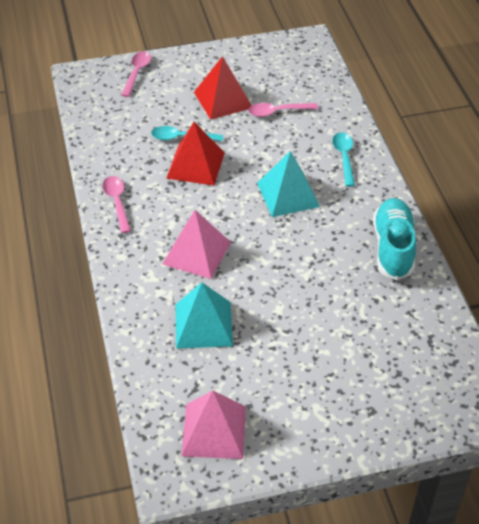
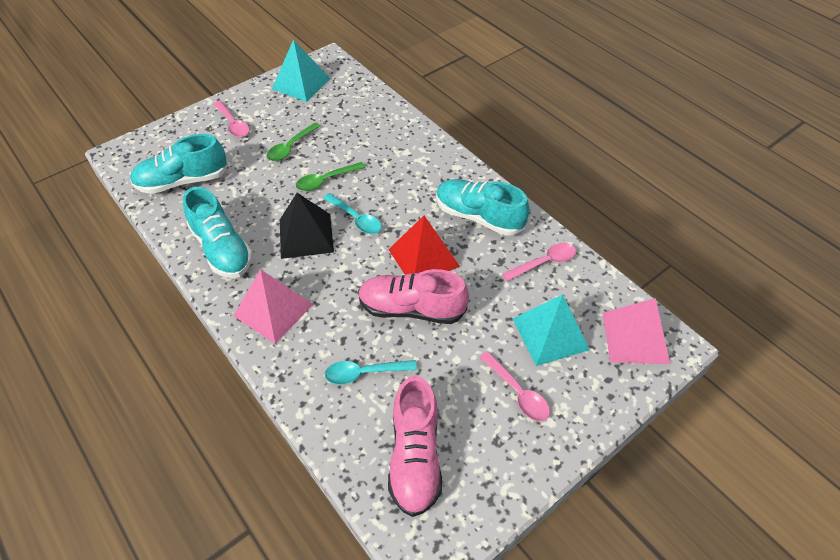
black pyramid: none = 0 -> [280,193,334,259] = 1
green spoon: none = 0 -> [267,122,320,161] [296,162,365,191] = 2
pink shoe: none = 0 -> [358,269,469,324] [388,376,442,517] = 2
red pyramid: [166,122,225,185] [194,56,252,120] = 2 -> [388,216,460,274] = 1
turquoise shoe: [373,198,416,280] = 1 -> [130,134,228,194] [183,187,253,278] [436,179,530,236] = 3

